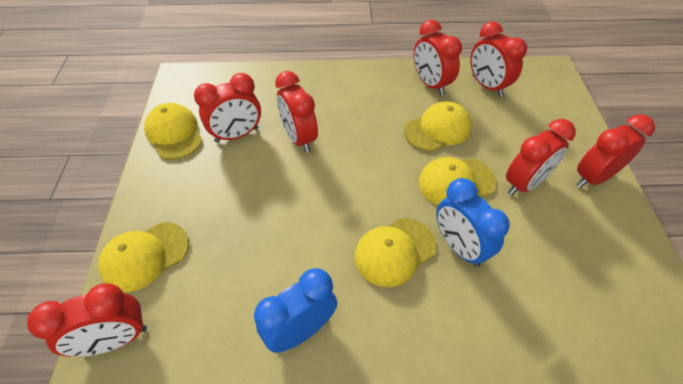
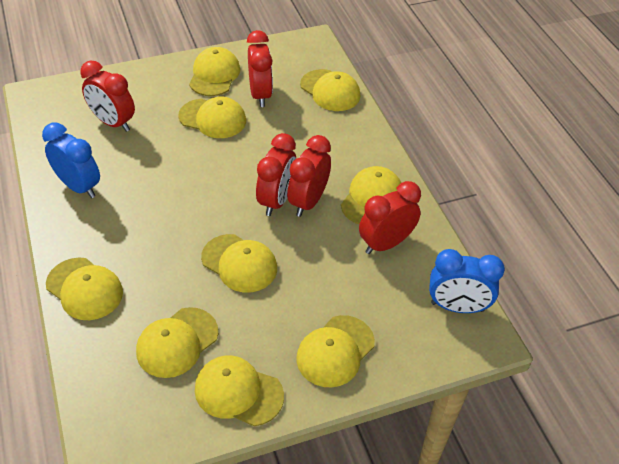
red clock: [27,283,147,357] [194,73,261,143] [275,71,318,153] [414,20,462,96] [470,21,527,97] [506,119,576,196] [577,114,655,188] = 7 -> [80,61,135,132] [247,30,273,107] [256,133,296,216] [287,135,331,217] [359,181,421,254] = 5
yellow cap: [98,222,189,292] [144,103,203,160] [355,218,436,287] [404,101,472,151] [419,157,496,205] = 5 -> [46,257,123,320] [136,307,218,378] [178,97,246,138] [189,47,240,96] [195,355,284,426] [201,234,277,293] [296,315,375,387] [300,69,360,111] [341,166,401,224] = 9

